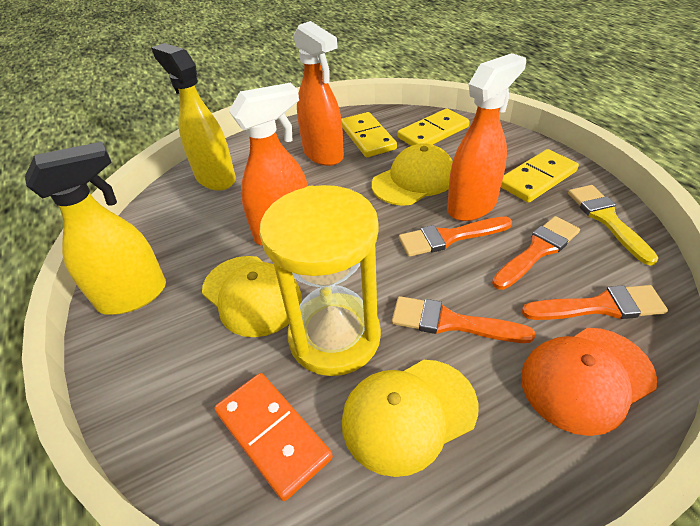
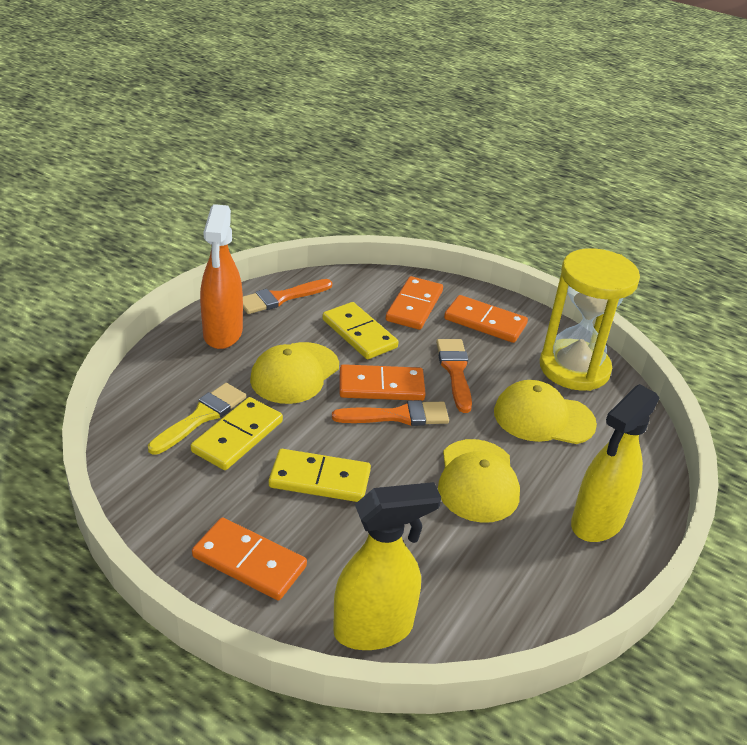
orange brush: [392,296,535,343] [399,216,512,257] [492,216,580,290] [521,285,668,320] = 4 -> [243,279,332,314] [332,400,449,426] [436,339,472,413] = 3
orange cap: [521,328,657,436] = 1 -> none = 0
orange domino: [214,373,333,501] = 1 -> [192,517,307,600] [339,364,426,401] [386,276,443,330] [444,295,528,343] = 4
orange spray bottle: [229,83,308,246] [293,21,344,166] [447,53,526,221] = 3 -> [200,204,243,349] = 1

